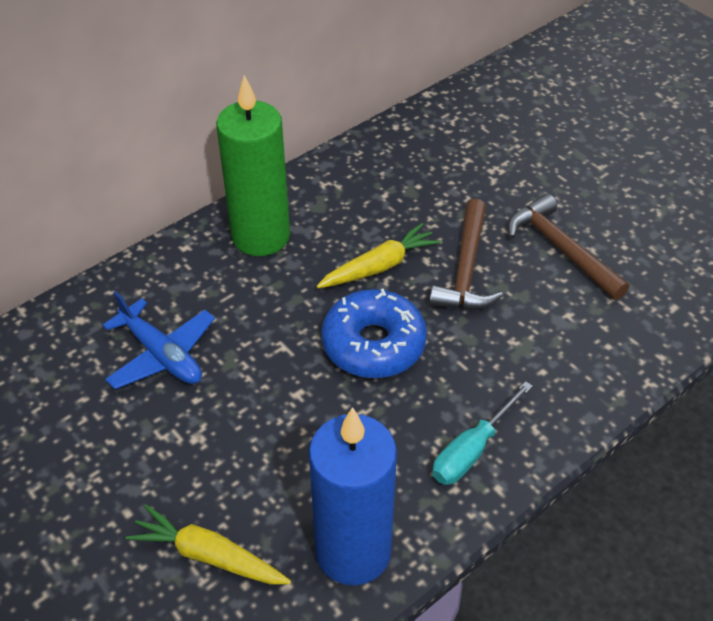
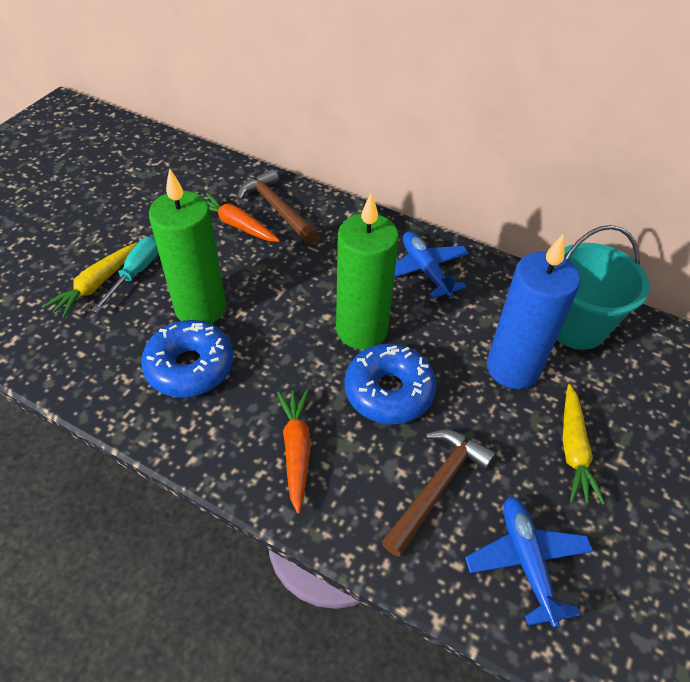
blue donut: [321,288,427,378] = 1 -> [141,320,233,398] [344,343,437,424] = 2
blue plane: [102,291,215,389] = 1 -> [394,231,469,299] [465,496,593,627] = 2
green candle: [216,75,290,256] = 1 -> [149,168,226,324] [336,193,399,349] = 2
orange carrot: none = 0 -> [206,193,280,242] [277,390,311,514] = 2
turquoise bucket: none = 0 -> [556,225,649,350] = 1

